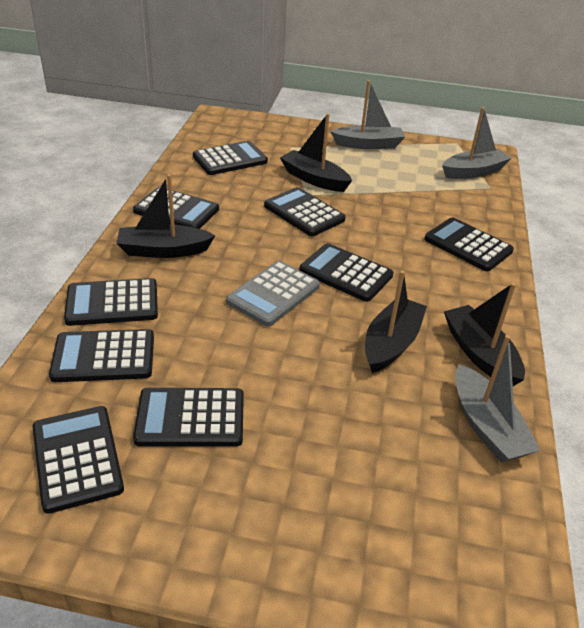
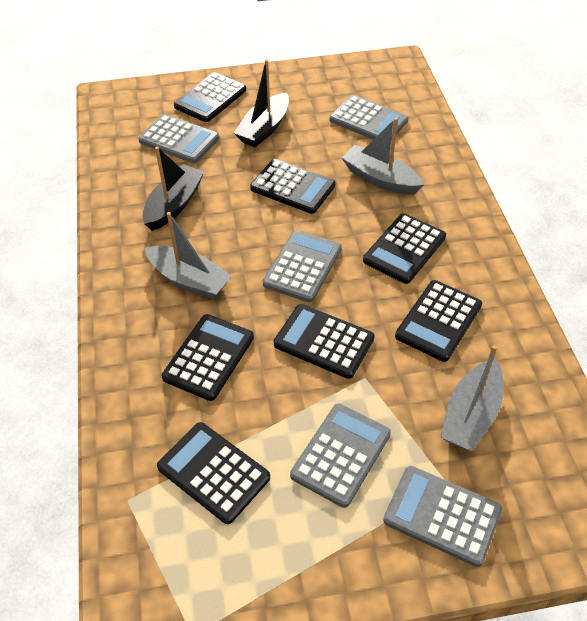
black boat: [116,174,216,258] [280,113,352,192] [365,271,427,373] [444,283,525,386] = 4 -> [142,147,204,231] [234,59,289,147] = 2
black calculator: [32,406,124,514] [49,329,154,382] [64,278,158,326] [133,187,219,229] [133,388,244,447] [193,141,268,175] [264,187,346,236] [299,243,393,302] [425,217,514,271] = 9 -> [157,422,270,524] [162,314,254,401] [174,72,246,122] [250,159,335,214] [274,304,375,379] [363,213,446,284] [395,280,482,362] = 7
grey calculator: [226,261,320,326] = 1 -> [138,114,219,163] [263,230,342,302] [290,403,391,508] [329,95,408,140] [383,466,502,567] = 5

